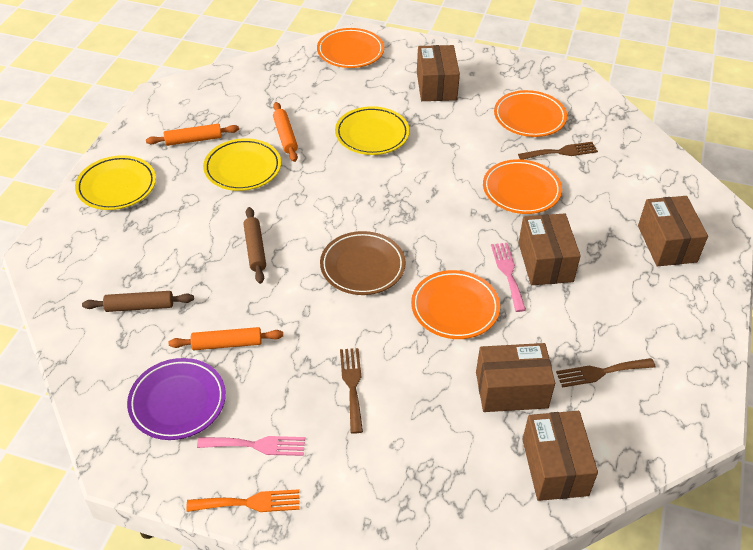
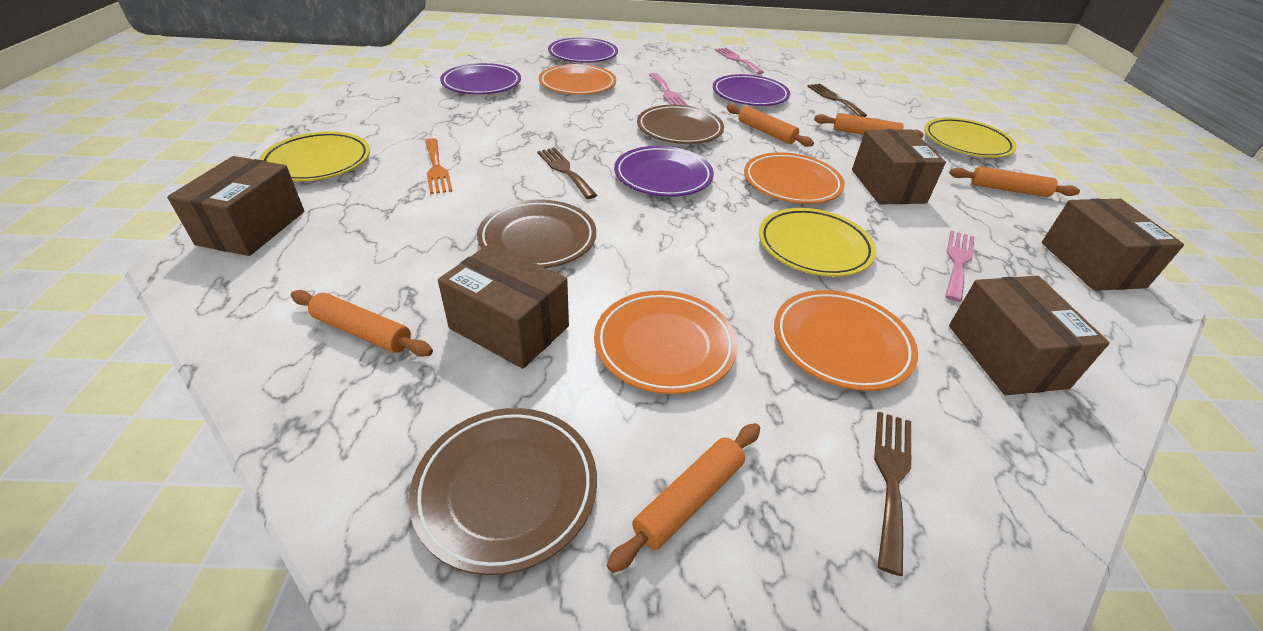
brown plate: [320,231,406,295] = 1 -> [409,408,597,575] [477,200,596,268] [637,105,724,144] = 3
brown rolling pin: [82,291,194,312] [244,207,266,284] = 2 -> none = 0
orange rolling pin: [146,124,239,146] [169,327,283,350] [273,102,298,162] = 3 -> [291,290,433,357] [607,423,760,573] [726,104,814,147] [814,113,924,138] [949,166,1080,197] = 5
pink fork: [197,436,305,456] [491,243,526,312] = 2 -> [649,73,689,106] [715,48,764,74] [945,230,975,302] = 3
purple plate: [127,358,226,440] = 1 -> [440,63,521,94] [548,38,618,63] [614,146,714,197] [713,74,790,106] = 4

